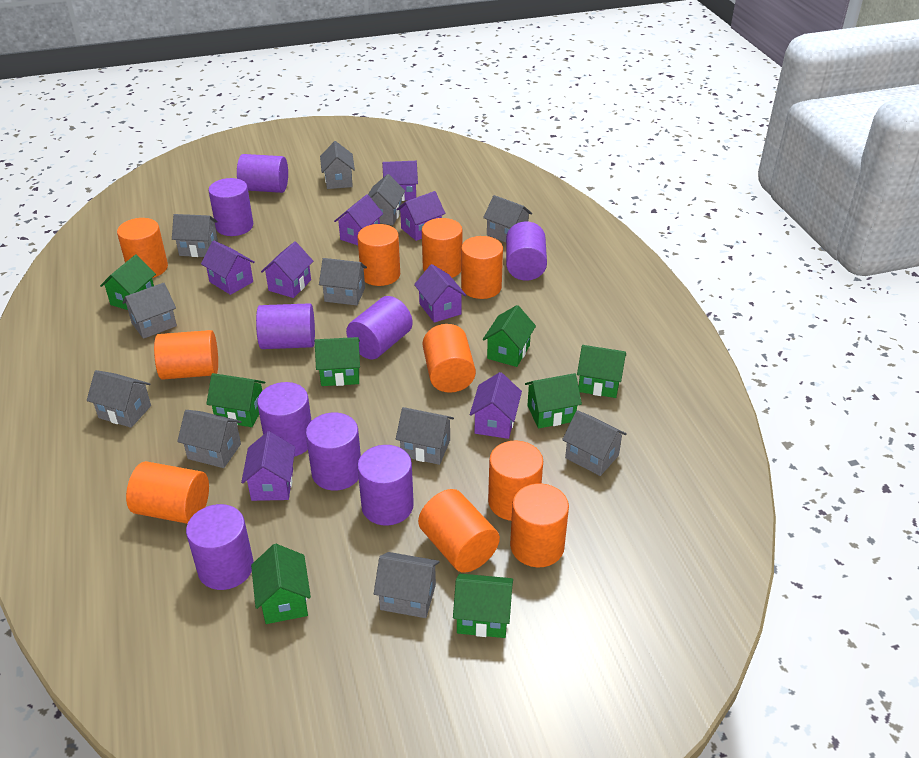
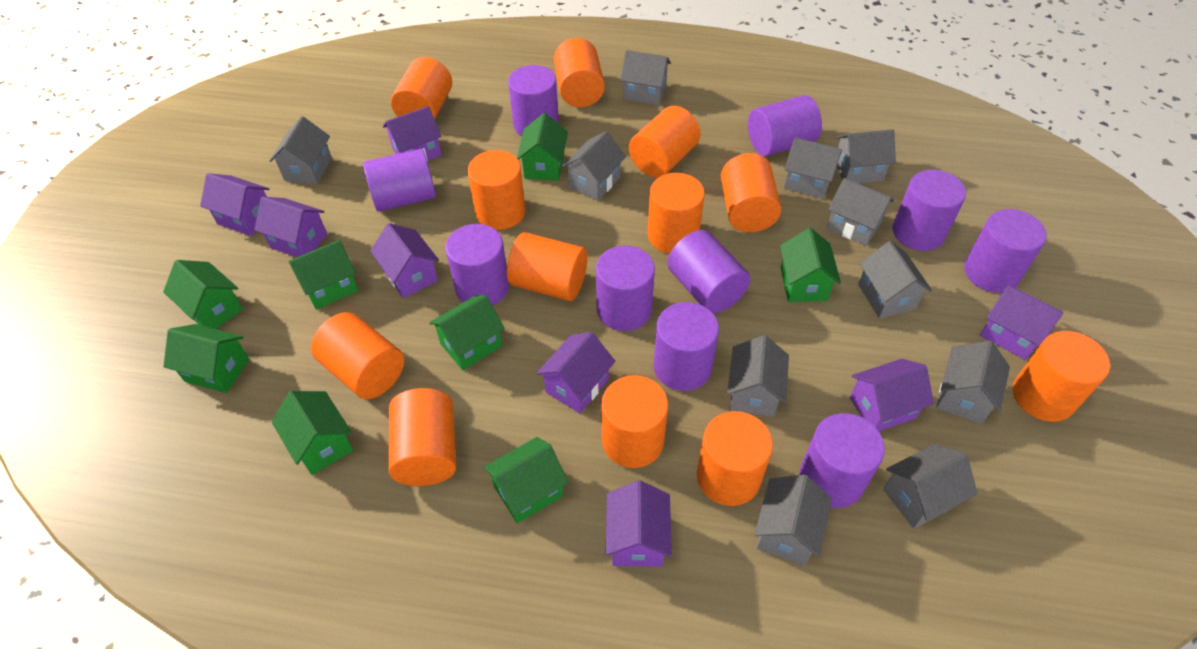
orange cylinder: [117,218,168,278] [126,461,209,524] [154,330,218,380] [357,224,400,286] [418,489,500,573] [422,218,462,278] [423,324,476,393] [461,236,503,299] [488,441,543,521] [510,483,569,567] = 10 -> [311,312,404,399] [389,388,456,486] [391,57,452,119] [468,150,526,230] [507,232,587,301] [554,38,605,107] [601,375,668,468] [629,106,701,178] [648,173,705,254] [697,411,773,506] [721,153,781,232] [1013,331,1110,422] = 12
purple cylinder: [186,504,254,590] [208,178,253,236] [237,154,288,193] [256,303,315,349] [257,382,312,457] [306,412,361,491] [346,296,413,359] [357,445,414,526] [506,222,547,281] = 9 -> [363,149,436,212] [445,224,509,305] [508,65,559,136] [596,246,655,331] [654,302,719,391] [667,230,751,314] [748,95,822,156] [800,413,885,508] [893,169,966,251] [964,209,1047,293] = 10

